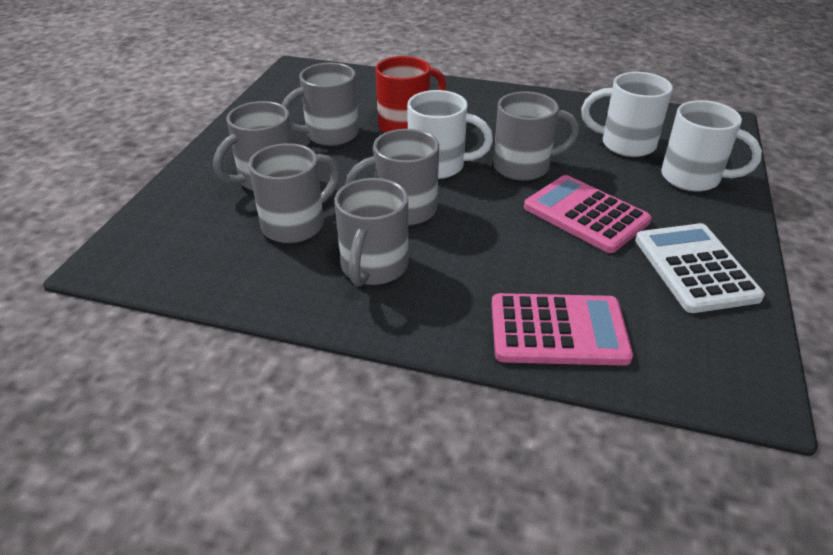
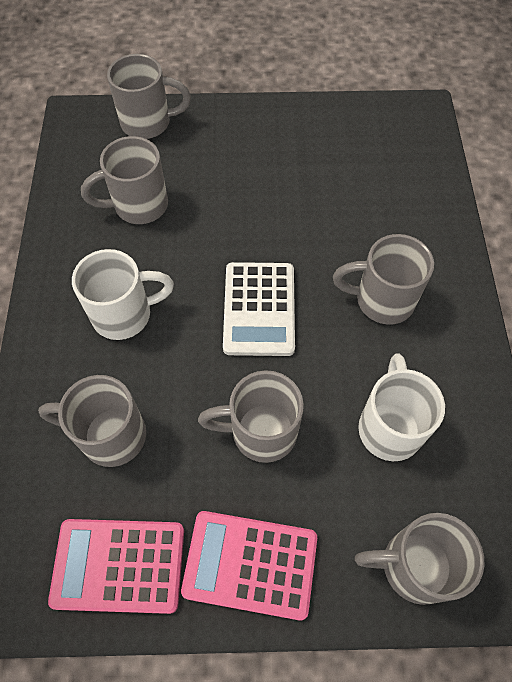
red mug: [376,56,446,133] = 1 -> none = 0
white mug: [407,90,493,179] [581,72,673,157] [661,100,762,192] = 3 -> [72,249,174,340] [358,353,445,461] = 2

